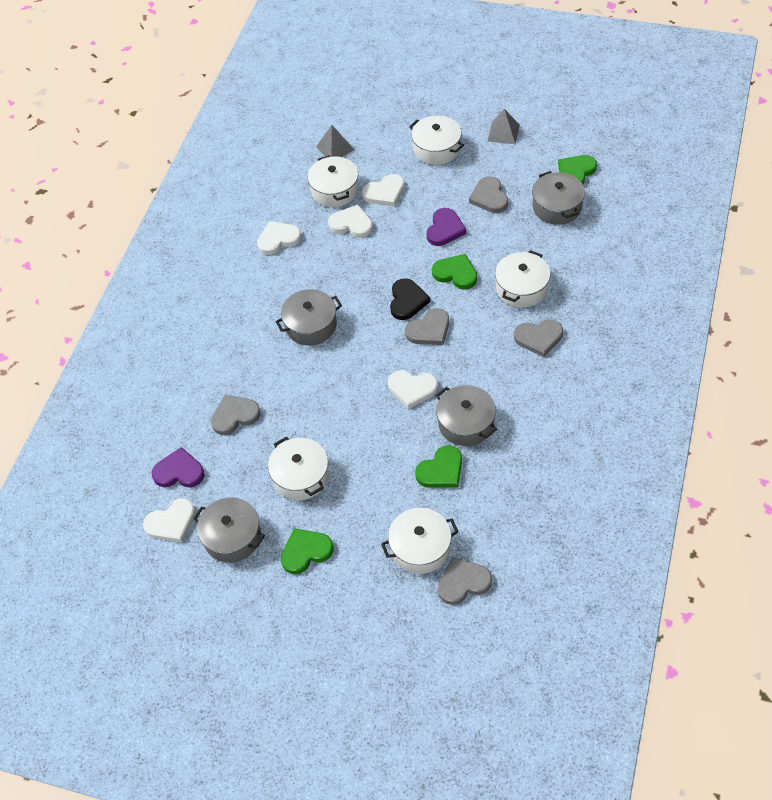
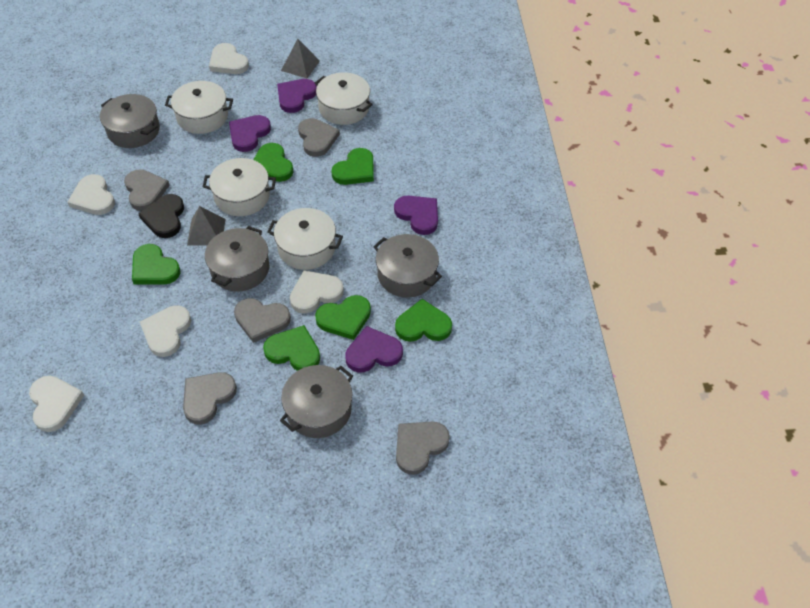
green heart: [281,528,334,574] [415,445,462,488] [432,254,477,290] [558,155,597,184] = 4 -> [132,244,181,285] [254,143,294,182] [263,325,320,371] [315,295,371,340] [331,148,374,185] [395,299,452,342] = 6
purple heart: [152,447,205,488] [427,208,466,246] = 2 -> [229,115,271,152] [277,79,317,113] [345,326,403,372] [394,196,438,235] = 4
white pot: [268,436,329,500] [307,155,359,207] [381,508,458,574] [409,115,464,165] [495,250,550,308] = 5 -> [165,81,233,134] [203,158,276,216] [267,208,343,270] [315,72,373,125] = 4

